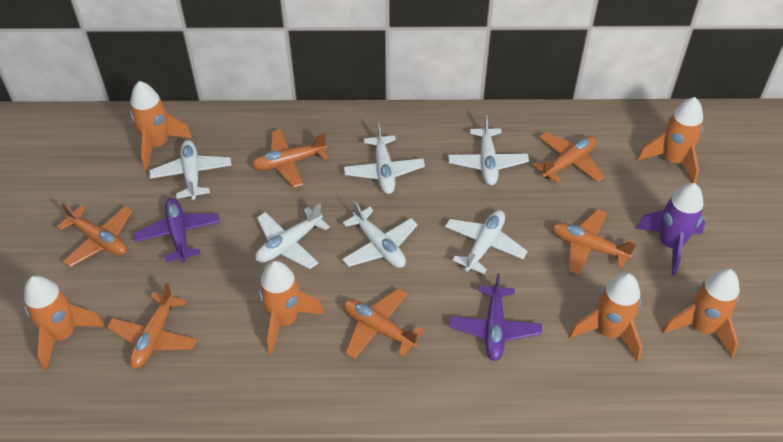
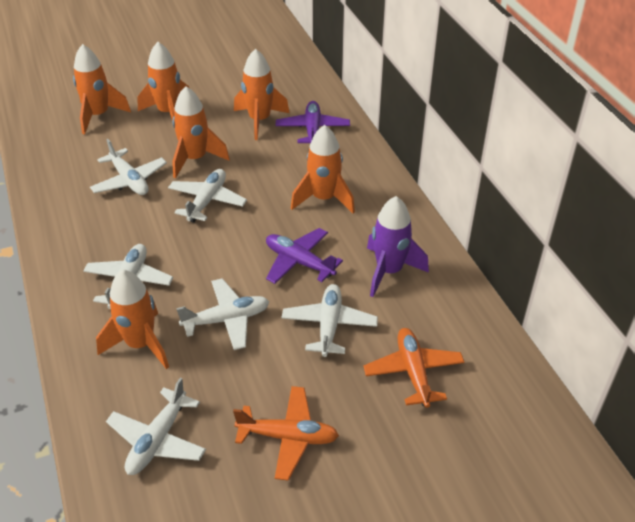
orange plane: [57,203,133,267] [107,282,197,369] [252,129,328,188] [343,288,424,359] [533,132,605,183] [552,209,636,275] = 6 -> [233,386,339,481] [363,328,465,408] = 2

